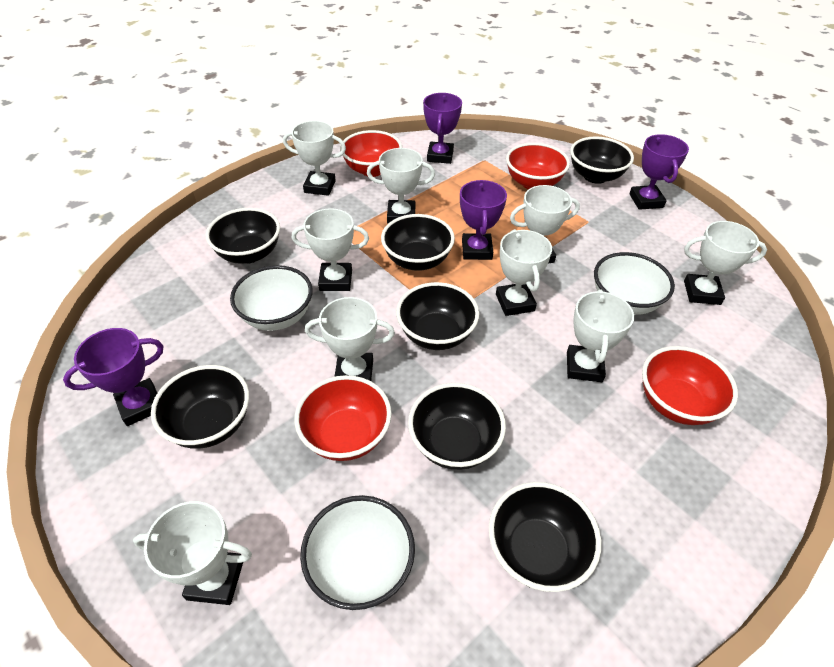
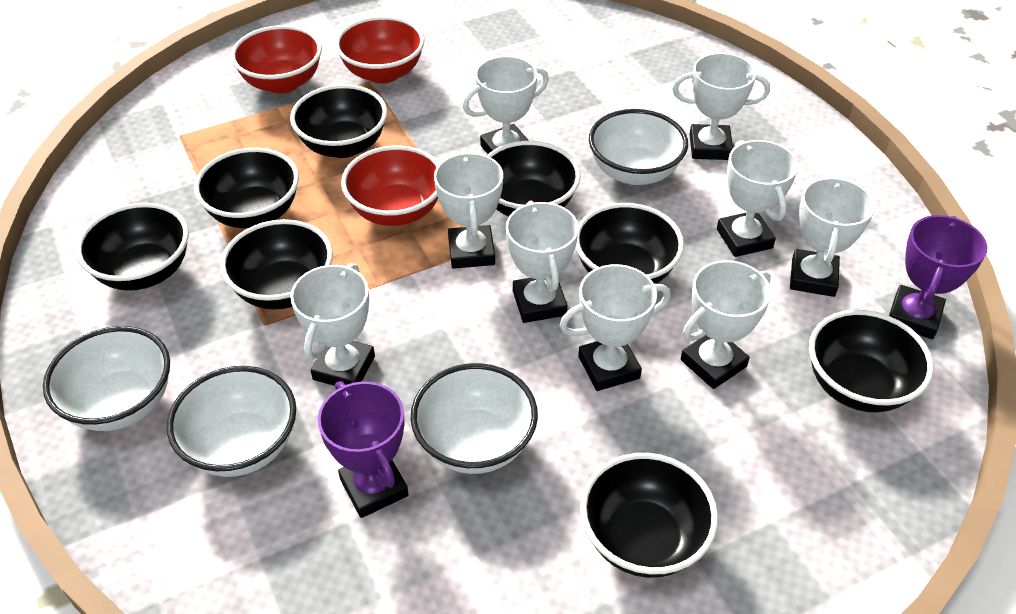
black bowl: [151,365,249,448] [205,208,280,264] [381,214,455,271] [396,282,479,350] [408,383,506,470] [489,482,601,592] [570,136,634,184] = 7 -> [76,203,189,291] [194,148,299,228] [220,219,333,310] [290,84,387,158] [487,141,581,217] [576,203,684,284] [580,453,718,578] [809,310,934,412] = 8
purple trophy: [63,328,164,426] [423,93,462,164] [460,180,507,260] [629,134,689,210] = 4 -> [318,381,409,518] [889,215,987,339] = 2
red bowl: [294,375,392,461] [340,130,402,177] [506,143,570,189] [642,346,738,425] = 4 -> [231,25,322,94] [335,16,425,84] [341,145,440,226] = 3
white bowl: [230,265,313,331] [300,495,415,610] [594,252,675,315] = 3 -> [43,326,170,431] [167,366,296,477] [410,363,538,474] [589,109,688,185] = 4

